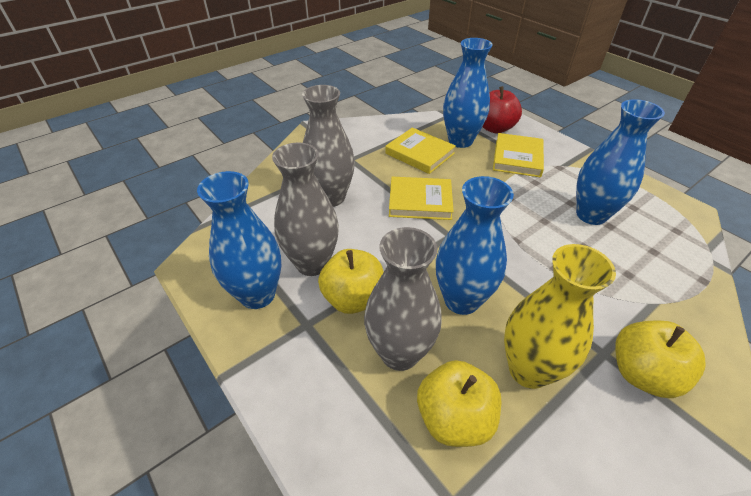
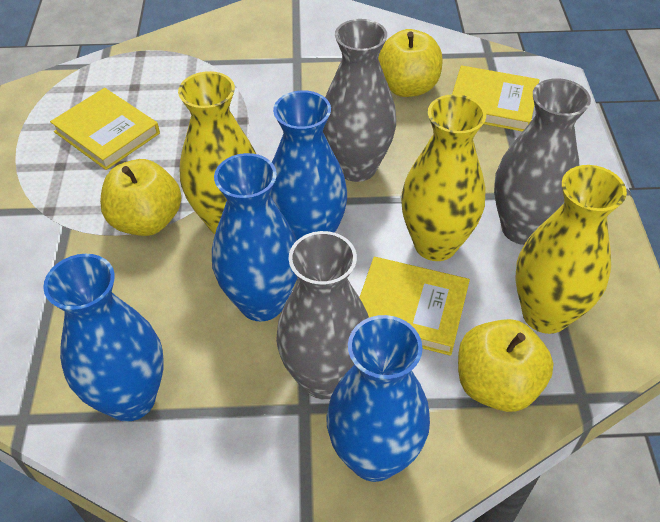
red apple: [482,86,522,134] = 1 -> none = 0
yellow vase: [504,244,616,389] = 1 -> [178,71,256,234] [401,94,486,261] [516,165,627,334] = 3

